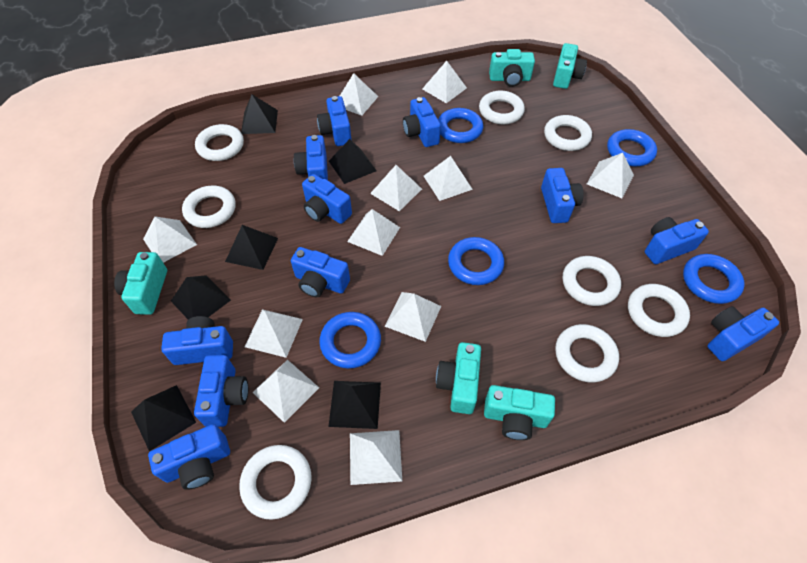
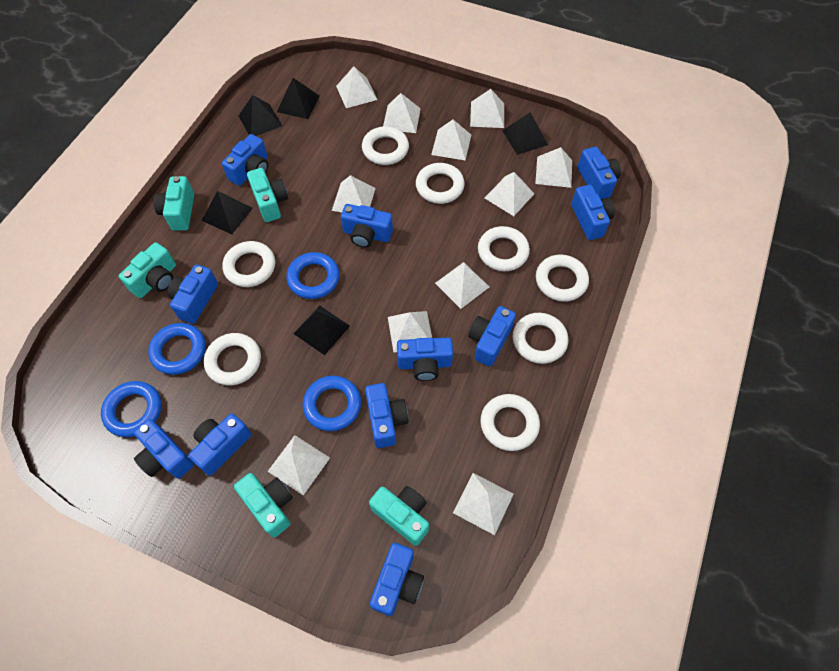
black pyramid: [131,385,196,451] [171,275,231,319] [225,225,278,270] [241,95,278,134] [328,381,381,429] [329,139,377,184] = 6 -> [202,191,253,234] [239,95,282,136] [277,78,320,119] [294,305,350,355] [502,112,548,155] = 5
blue ring: [319,312,381,369] [438,108,484,143] [448,237,504,285] [607,129,657,166] [683,254,745,304] = 5 -> [101,381,162,437] [148,323,206,375] [286,252,340,299] [303,376,361,431] = 4

